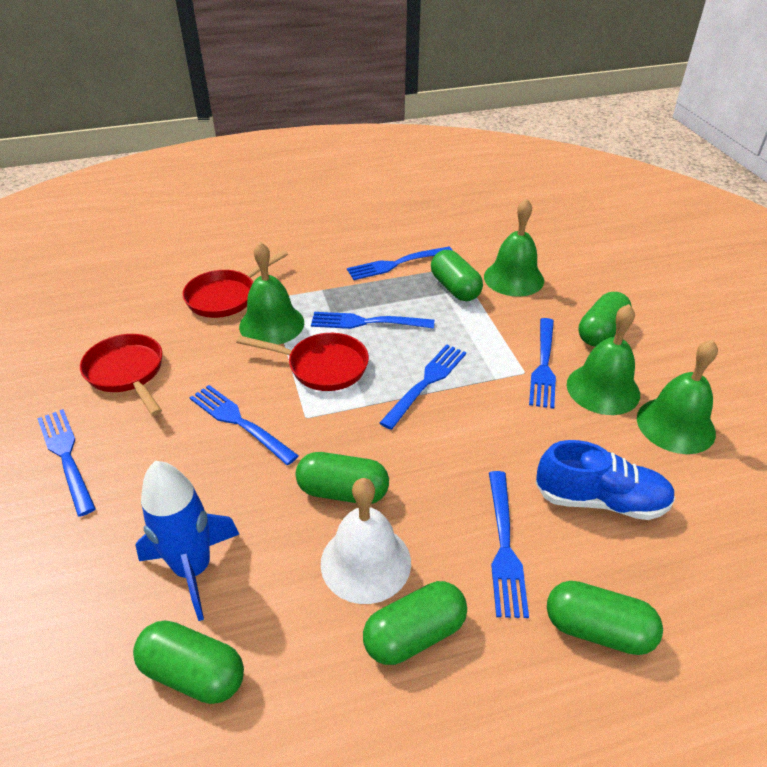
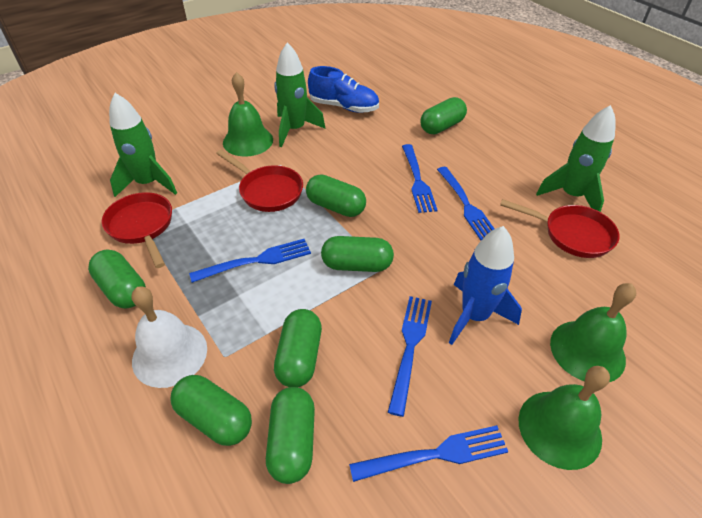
blue fork: [37,409,96,517] [189,385,299,465] [311,312,434,329] [347,247,453,280] [380,344,466,430] [489,471,529,618] [529,318,556,409] = 7 -> [189,239,311,283] [349,425,508,482] [388,296,432,417] [402,144,438,213] [437,167,494,240] = 5
green bell: [239,242,304,345] [484,198,544,297] [567,304,640,415] [637,339,718,454] = 4 -> [223,72,273,157] [518,366,610,470] [550,283,636,382] = 3
green capsule: [133,621,244,704] [295,452,389,504] [363,581,467,665] [431,250,483,301] [547,581,663,655] [579,292,632,346] = 6 -> [88,249,146,308] [170,375,252,446] [266,387,315,484] [274,309,322,387] [306,174,366,217] [321,236,394,272] [421,97,467,134] = 7
green rocket: none = 0 -> [109,93,177,197] [274,43,326,147] [536,105,616,212] = 3

